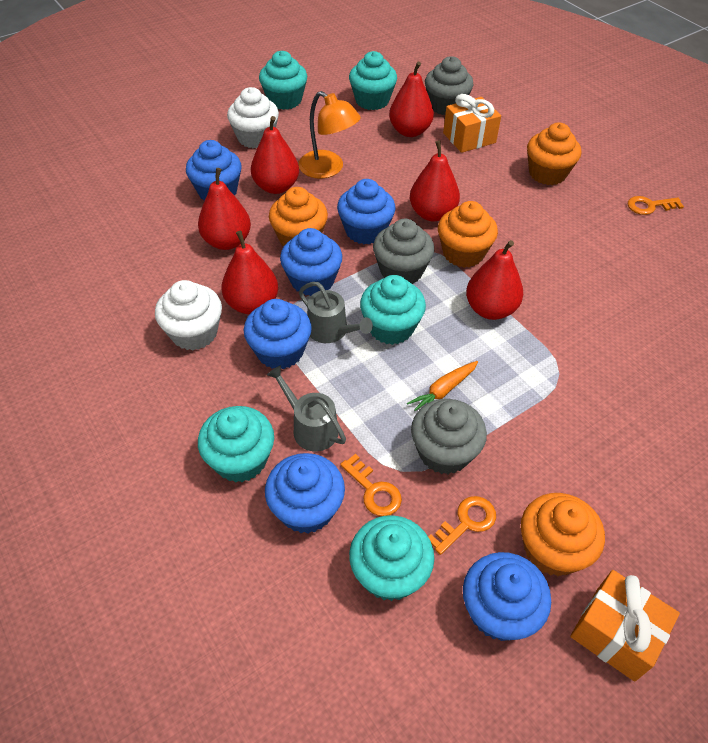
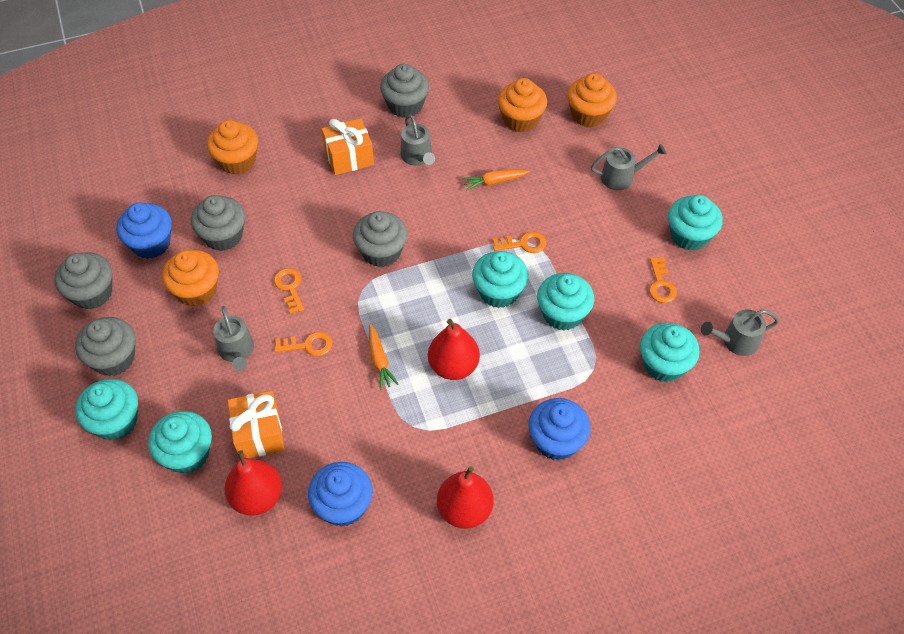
blue cupcake: [186,140,241,201] [244,299,312,369] [265,453,345,534] [280,228,342,296] [337,179,396,244] [463,552,551,641] = 6 -> [116,203,172,259] [308,462,373,527] [528,398,591,461] = 3
grey cupcake: [373,219,434,284] [411,399,487,474] [425,56,474,115] = 3 -> [54,252,112,309] [75,317,135,376] [191,195,245,251] [353,211,407,267] [380,64,429,118] = 5
grey watering can: [267,365,346,451] [299,282,373,343] = 2 -> [213,306,254,371] [401,114,435,166] [591,144,666,190] [701,309,779,356] = 4
orange carrot: [407,361,478,411] = 1 -> [369,324,399,390] [462,170,530,190] = 2
orange key: [340,454,402,516] [429,496,496,555] [628,196,684,215] = 3 -> [274,268,304,314] [275,332,333,356] [493,231,547,253] [649,258,677,303] = 4
orange lamp: [298,91,361,179] = 1 -> none = 0
red pear: [198,168,251,250] [222,231,278,314] [251,116,299,194] [389,62,434,137] [410,140,460,221] [466,240,523,320] = 6 -> [224,450,282,516] [428,319,480,380] [437,466,494,529] = 3
turquoise cupcake: [198,406,274,483] [259,51,307,110] [349,51,397,110] [349,515,434,601] [360,275,426,345] = 5 -> [75,379,138,440] [148,411,212,474] [472,251,529,308] [537,273,594,331] [640,323,700,382] [668,195,723,251] = 6
white cupcake: [155,280,222,350] [227,87,279,148] = 2 -> none = 0

